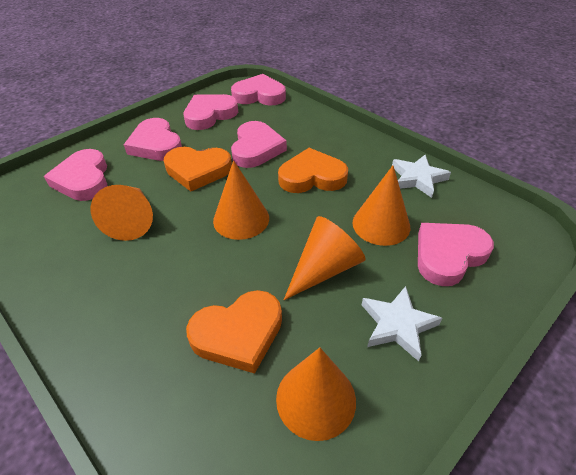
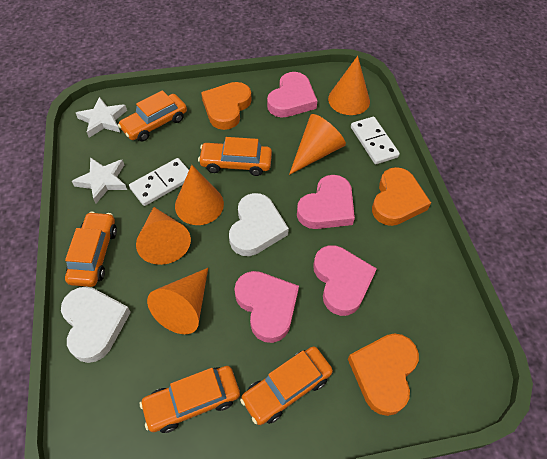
orange car: none = 0 -> [65,212,117,287] [118,90,187,141] [140,366,240,433] [198,137,272,176] [240,346,333,425] = 5
pink heart: [44,149,108,201] [124,118,182,161] [183,94,238,130] [231,74,286,105] [231,121,287,168] [418,223,494,286] = 6 -> [234,271,299,343] [267,72,317,117] [297,175,355,229] [313,245,377,316] = 4
white domino: none = 0 -> [129,158,189,206] [351,117,400,164] = 2
white heart: none = 0 -> [61,287,131,363] [229,193,289,256] = 2

